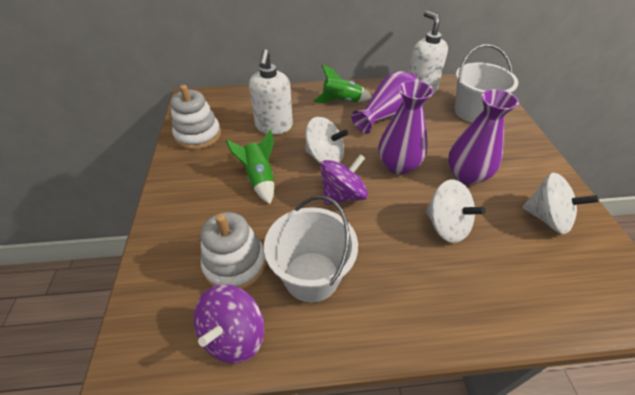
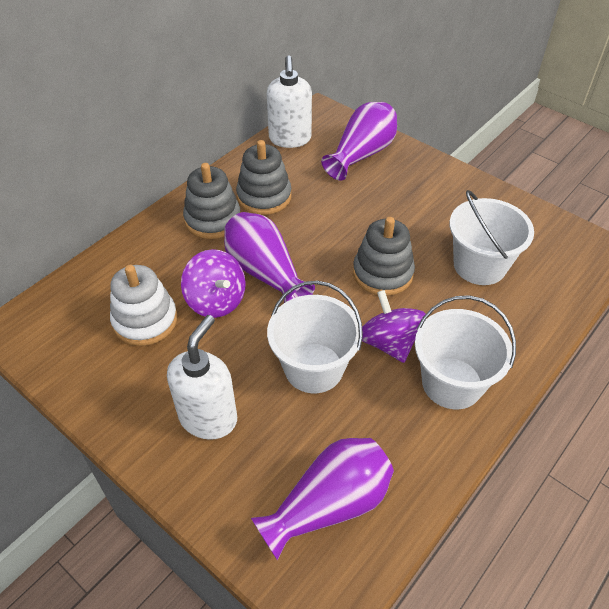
green rocket: [226,130,274,204] [313,65,372,103] = 2 -> none = 0
grey stacking toy: none = 0 -> [183,163,240,239] [236,140,292,215] [353,217,415,296] = 3
white bucket: [264,195,358,302] [455,44,518,122] = 2 -> [267,281,363,393] [415,295,516,409] [449,190,534,285] = 3
white spinning top: [305,117,348,163] [426,179,486,243] [522,172,599,234] = 3 -> none = 0
white stacking toy: [170,85,221,150] [201,212,266,290] = 2 -> [110,265,177,346] = 1

